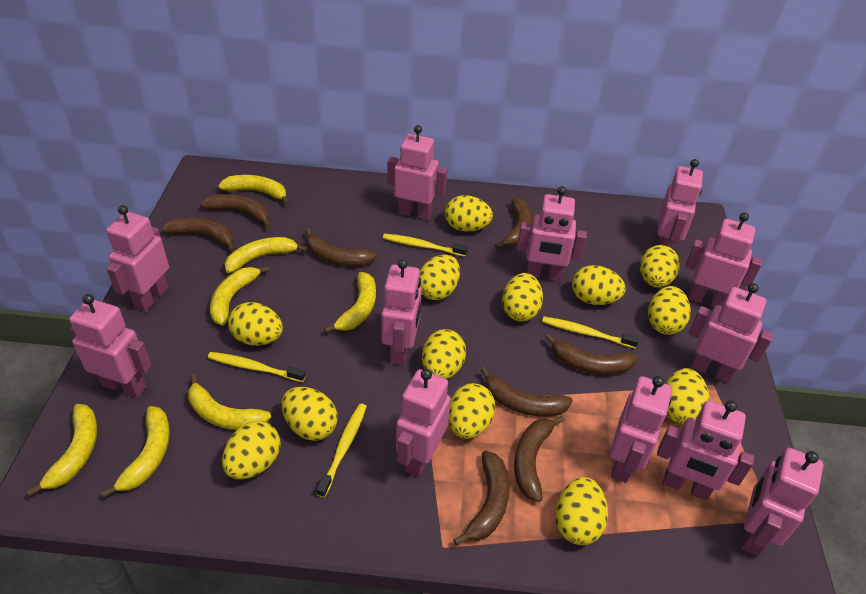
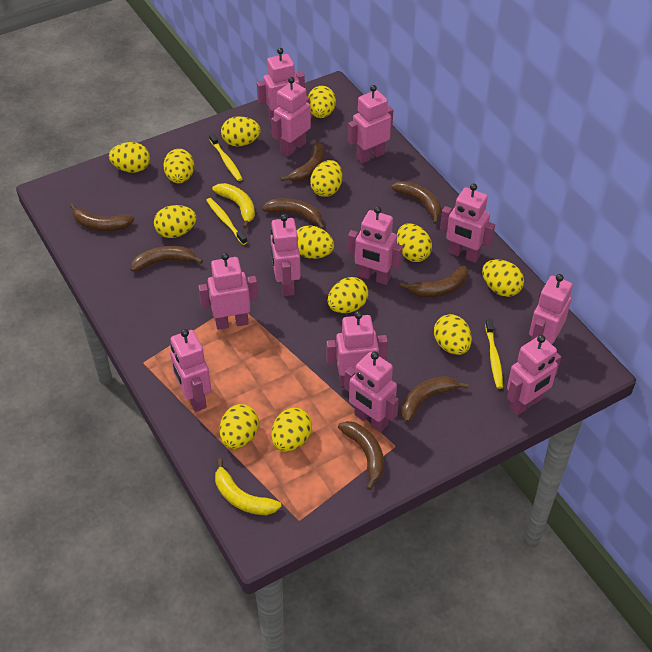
yellow banana: [27,404,97,496] [102,406,170,498] [188,374,271,430] [210,266,270,325] [218,175,289,204] [225,237,307,273] [324,272,376,333] = 7 -> [212,183,255,228] [215,459,281,515] = 2
yellow toothbrush: [208,352,305,382] [317,403,367,498] [383,234,468,257] [542,317,639,349] = 4 -> [206,198,247,245] [209,133,242,181] [485,319,503,389] = 3

